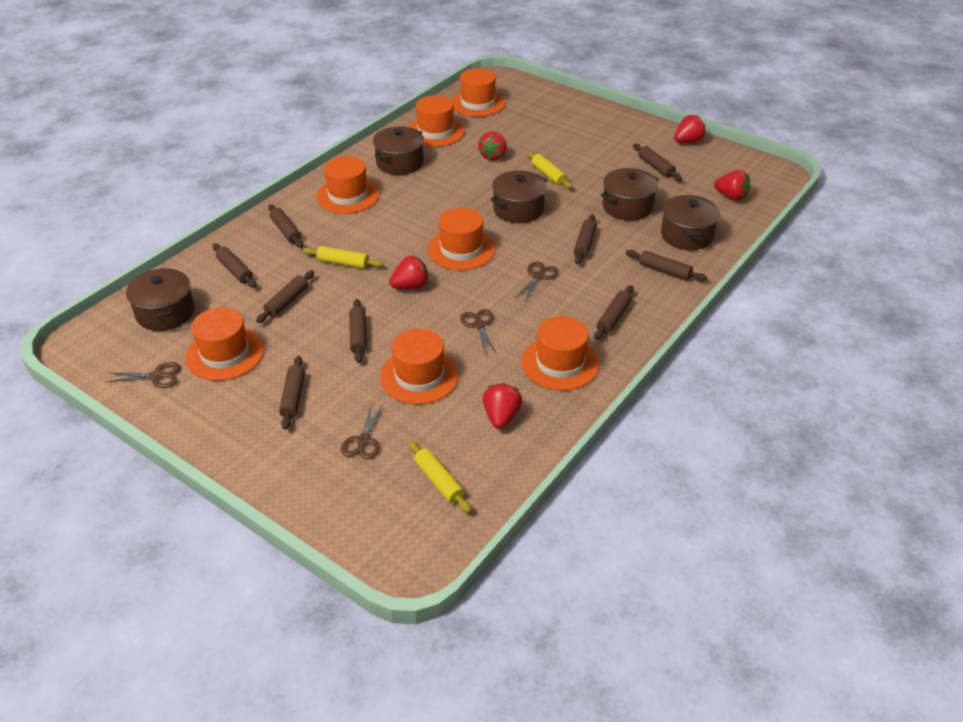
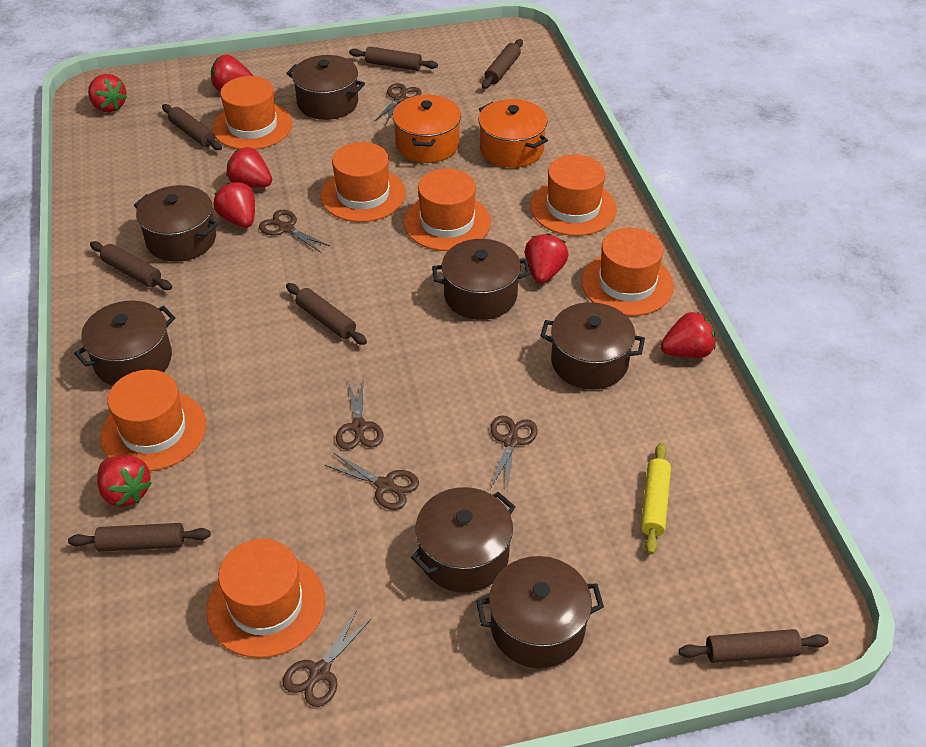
brown pot: [126,268,195,331] [373,126,424,175] [490,170,547,223] [601,168,659,221] [661,195,720,250] = 5 -> [74,301,176,386] [134,185,218,262] [286,55,365,120] [411,487,515,592] [432,239,530,320] [476,556,604,668] [540,302,645,389] = 7
brown rolling pin: [213,244,257,288] [256,270,314,323] [268,204,303,248] [279,356,305,430] [349,299,367,363] [574,214,597,265] [594,285,634,340] [626,250,707,281] [633,144,682,181] = 9 -> [68,523,211,552] [90,241,172,290] [162,104,222,150] [286,283,367,345] [349,46,438,71] [482,39,523,89] [679,629,829,663] = 7
brown scissors: [107,362,180,388] [341,404,383,459] [460,309,497,354] [515,262,559,301] = 4 -> [259,210,331,253] [283,610,372,707] [324,453,419,510] [336,380,383,450] [374,83,422,125] [490,416,538,490] = 6
orange pot: none = 0 -> [392,95,461,163] [478,99,548,168] = 2
red strawberry: [389,256,429,289] [478,131,507,160] [483,383,523,429] [674,115,706,143] [714,170,750,201] = 5 -> [88,74,127,112] [97,455,152,507] [211,54,253,92] [213,182,255,228] [226,147,272,188] [525,233,569,284] [660,312,716,358] = 7
yellow rolling pin: [303,246,383,269] [408,440,472,513] [527,151,572,189] = 3 -> [641,443,671,555] = 1

